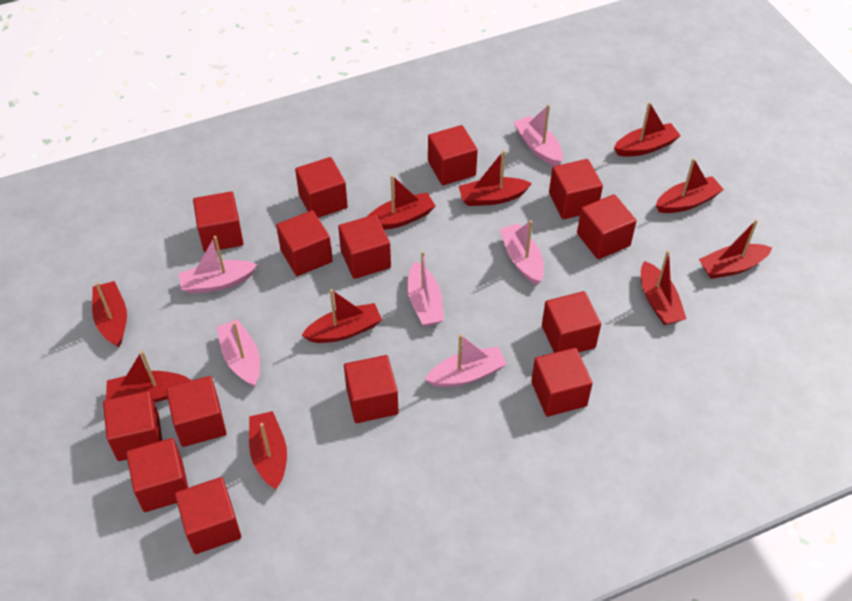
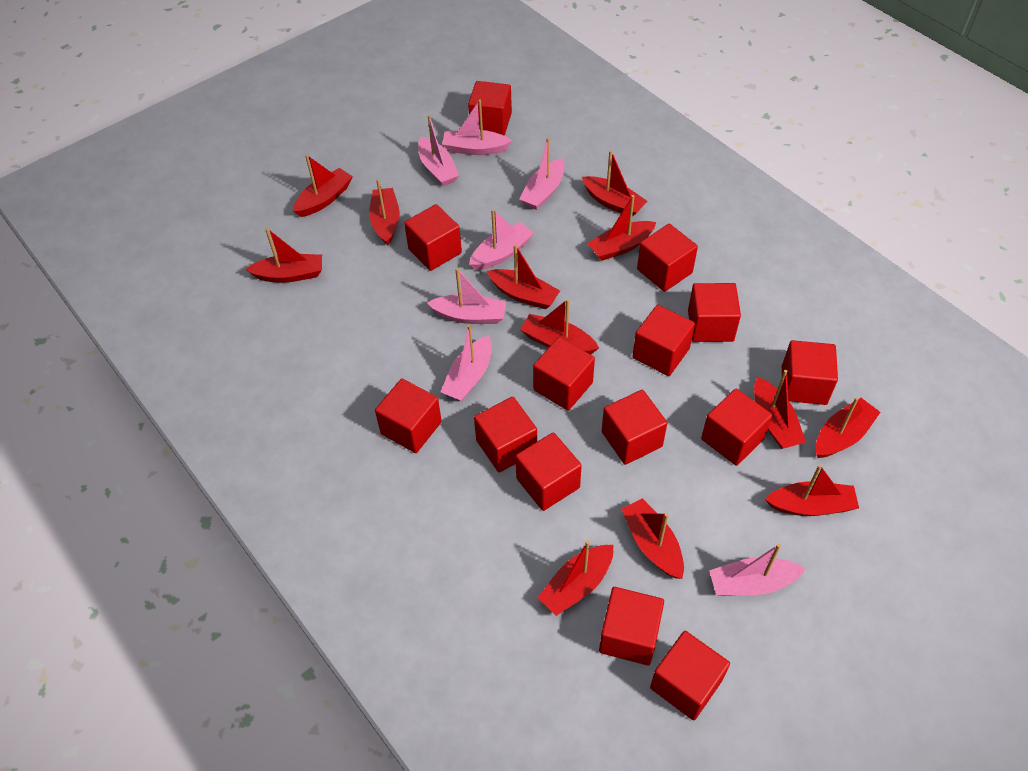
pink boat: [178,236,257,294] [217,319,260,387] [407,251,444,326] [425,334,507,387] [500,220,544,285] [513,105,563,166] = 6 -> [418,115,459,186] [427,268,506,324] [441,325,492,401] [442,100,512,155] [469,209,534,270] [519,138,565,210] [709,544,806,596] = 7
red boat: [92,281,127,347] [106,351,192,402] [249,411,287,489] [302,289,382,343] [367,175,436,230] [459,150,532,206] [614,102,681,157] [641,250,687,325] [656,158,724,213] [699,219,772,279] = 10 -> [245,228,322,283] [293,155,353,217] [369,179,400,246] [487,244,560,309] [520,299,599,355] [537,540,613,616] [582,150,647,217] [587,195,656,261] [621,498,684,579] [754,370,806,449] [765,465,859,516] [816,397,881,458] = 12

